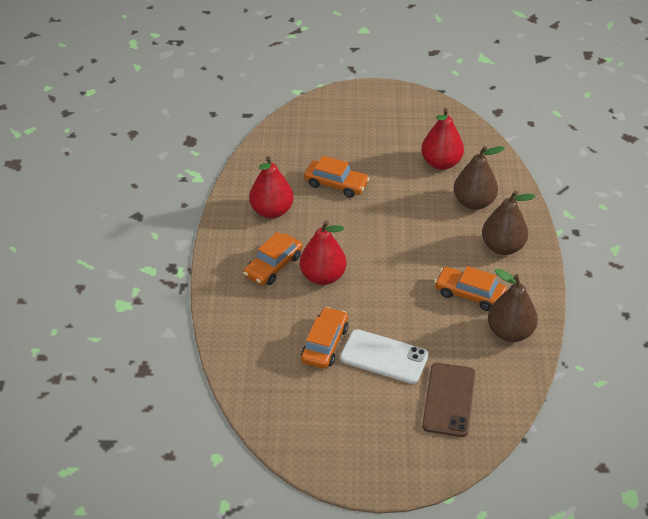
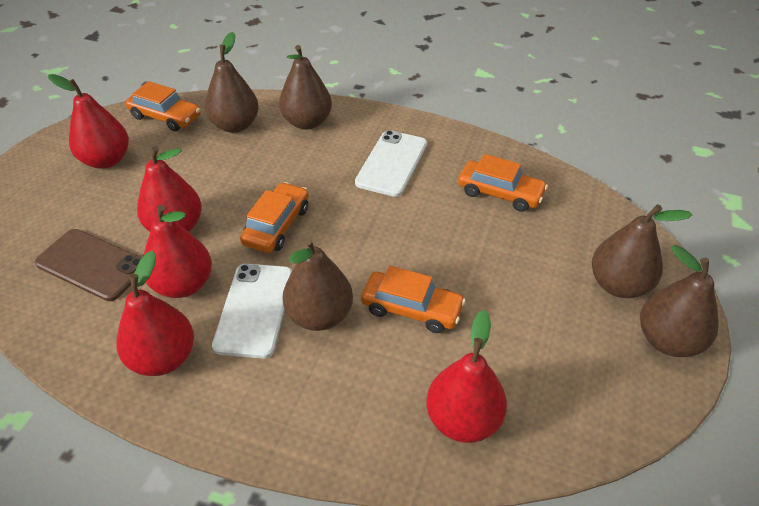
brown pear: [454,146,505,210] [482,191,536,255] [488,269,538,342] = 3 -> [205,32,259,133] [279,45,332,130] [282,238,353,331] [592,204,692,298] [640,245,719,357] = 5
red pear: [249,156,294,219] [300,221,347,285] [421,108,464,170] = 3 -> [48,74,129,169] [117,250,194,376] [137,146,202,232] [144,205,212,298] [427,310,507,443] = 5
white phone: [340,329,429,384] = 1 -> [212,264,292,359] [355,130,427,197] = 2

